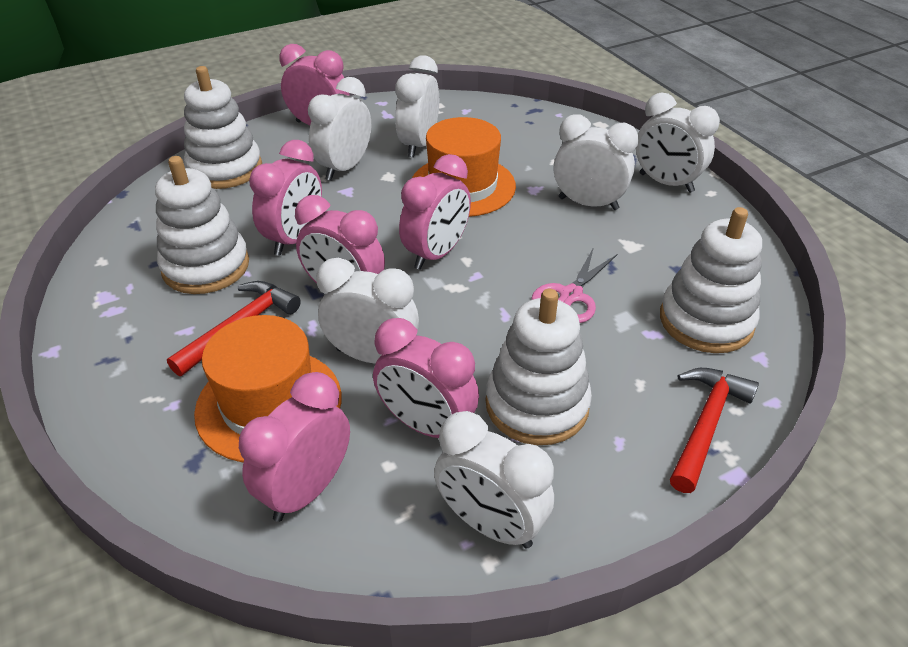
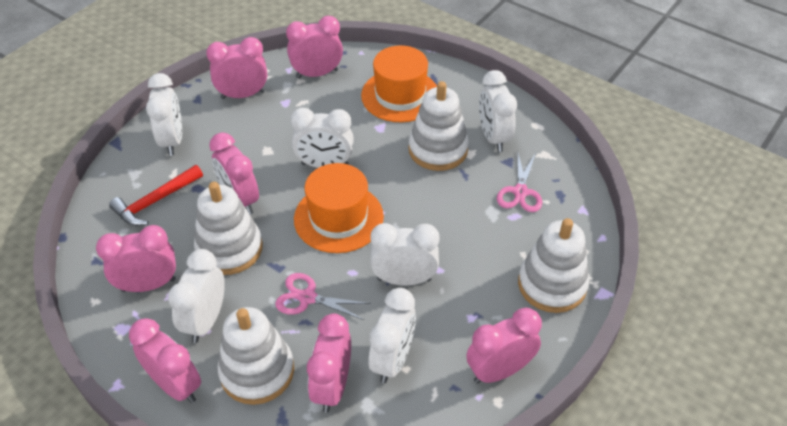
pink clock: [239,372,350,522] [249,140,322,255] [279,44,350,125] [295,195,385,284] [373,318,479,438] [399,154,471,270] = 6 -> [96,225,176,292] [129,318,201,403] [206,37,267,99] [209,132,259,215] [286,16,343,78] [307,313,351,412] [466,308,542,384] = 7
pink scissors: [531,247,617,323] = 1 -> [275,273,371,320] [497,153,542,212] = 2
red hammer: [167,281,301,376] [670,368,759,493] = 2 -> [109,165,203,226] = 1

